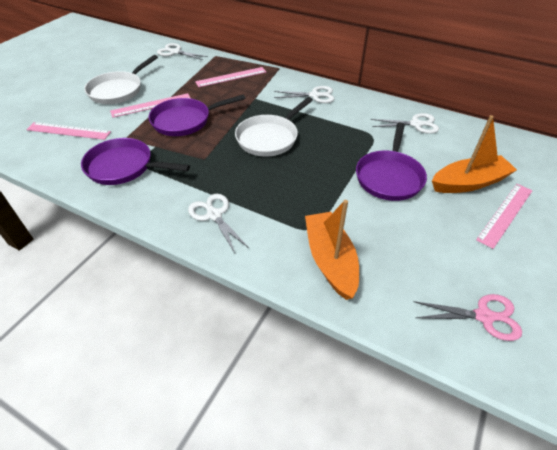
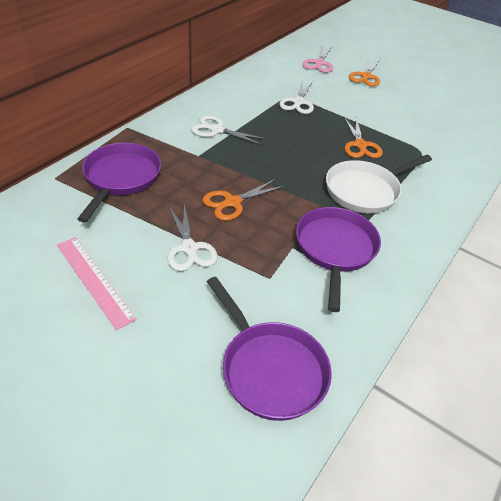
orange boat: [305,200,359,300] [432,115,517,193] = 2 -> none = 0
orange scissors: none = 0 -> [202,179,285,221] [344,117,383,158] [349,59,380,87] = 3
pink ruler: [26,122,111,140] [110,93,191,118] [195,67,266,87] [476,184,532,249] = 4 -> [57,237,136,330] = 1
white pan: [84,55,158,104] [235,97,313,157] = 2 -> [326,155,432,213] = 1
white scissors: [157,43,208,60] [188,194,249,253] [274,86,334,103] [371,113,439,134] = 4 -> [167,203,218,271] [192,115,267,145] [279,82,314,114] = 3

